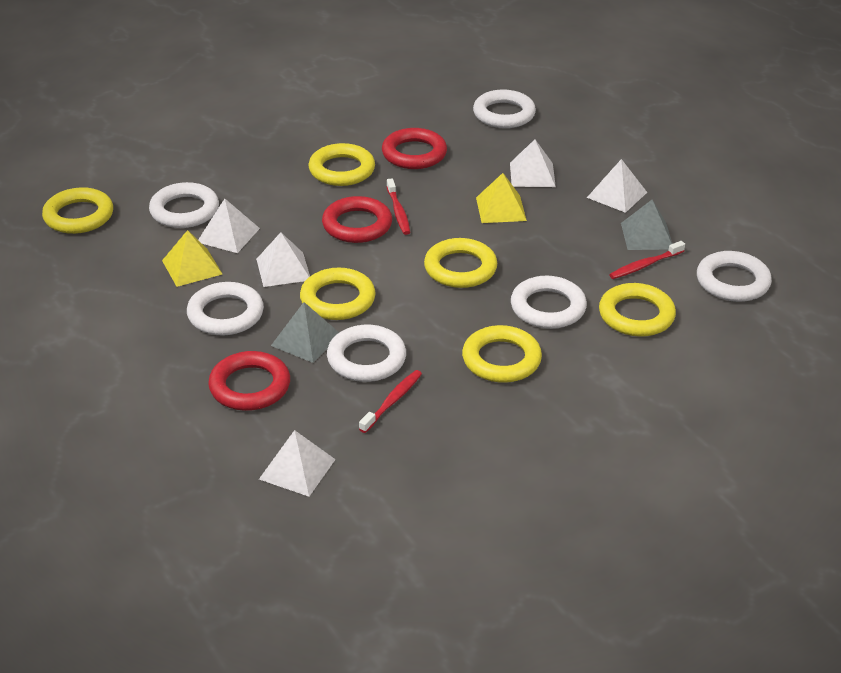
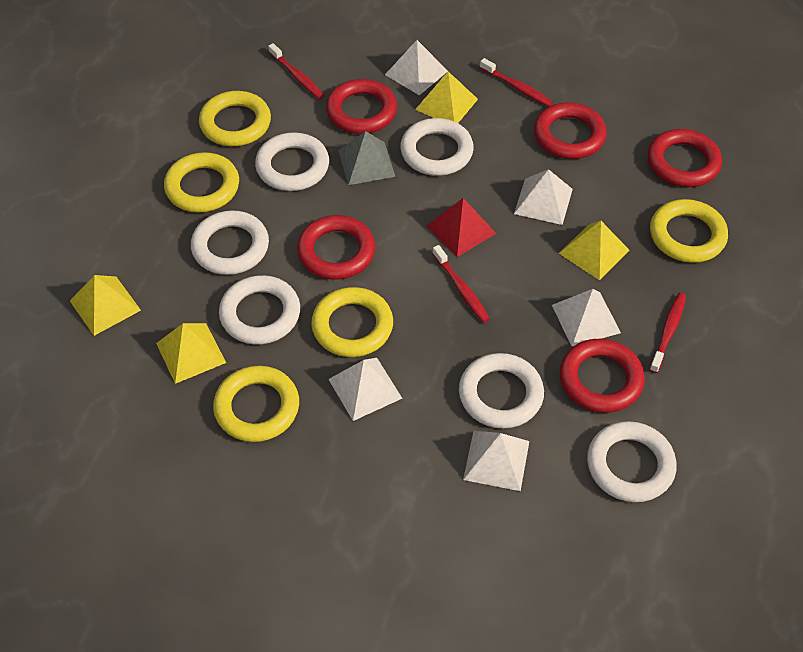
grey pyramid: [271,302,339,363] [621,200,672,250] = 2 -> [338,131,396,185] = 1
red pyramid: none = 0 -> [426,198,496,257] = 1
red ring: [208,351,290,411] [322,196,392,243] [382,128,447,169] = 3 -> [297,215,375,280] [326,79,397,134] [534,102,607,159] [560,339,645,413] [648,129,722,187] = 5
red toothbrush: [359,370,422,433] [387,179,410,235] [609,241,685,279] = 3 -> [268,43,324,99] [433,245,490,323] [480,58,553,107] [649,293,686,373] = 4
yellow pyramid: [162,230,222,287] [476,173,527,223] = 2 -> [70,275,141,336] [156,323,226,384] [415,71,478,123] [559,221,630,280] = 4
yellow ring: [42,187,113,234] [300,268,376,320] [309,143,375,186] [424,238,497,288] [462,325,542,383] [599,283,676,337] = 6 -> [164,152,239,213] [199,91,271,146] [213,366,299,442] [311,287,393,357] [650,199,728,263] = 5

